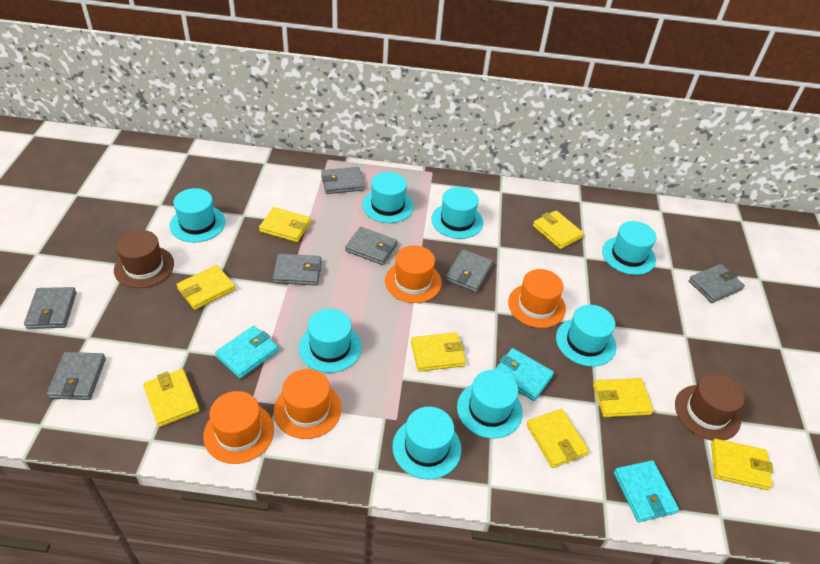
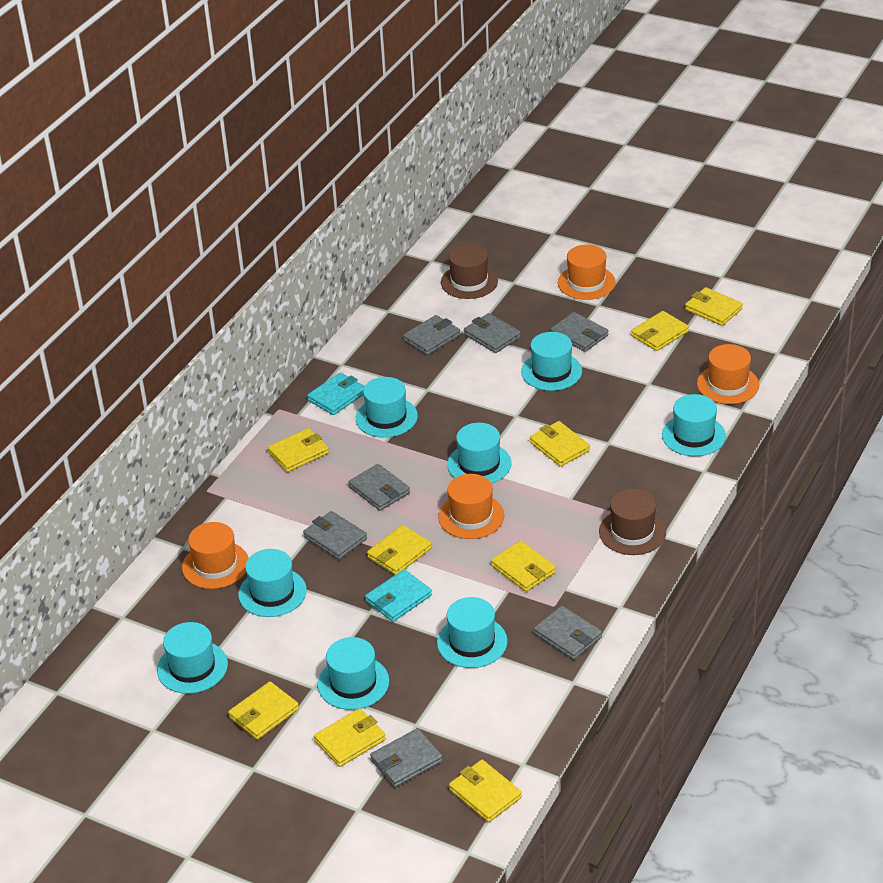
turquoise wallet: [215,326,279,379] [495,348,554,401] [614,460,679,522] = 3 -> [307,372,365,415] [365,569,432,622] = 2
yellow wallet: [143,369,200,427] [177,265,235,310] [259,207,311,242] [411,332,466,372] [526,409,589,468] [533,210,584,249] [593,378,654,417] [711,439,773,490] = 8 -> [228,682,299,740] [268,428,329,472] [314,708,386,767] [367,525,432,575] [449,760,522,822] [491,541,556,592] [530,421,590,467] [631,311,689,351] [685,287,743,326] = 9

